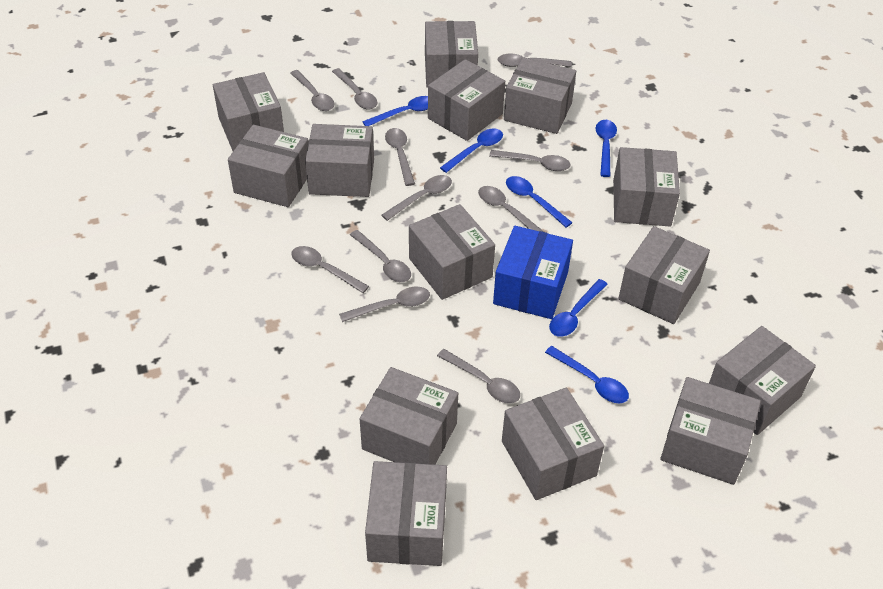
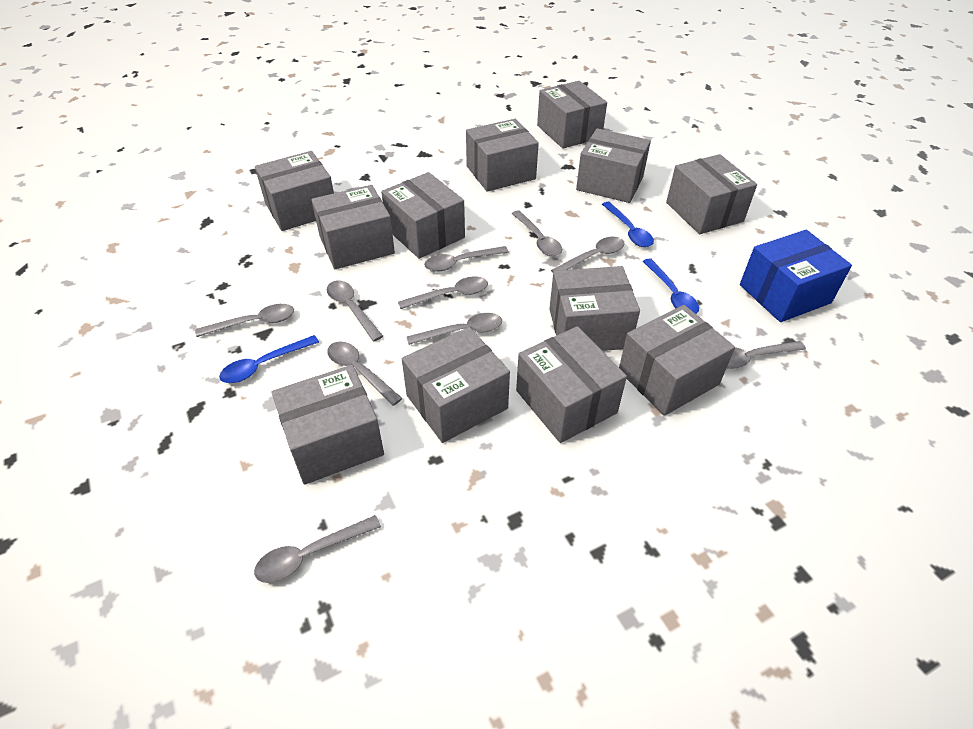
blue spoon: [362,96,428,126] [440,128,503,173] [506,176,573,228] [545,346,629,403] [549,279,608,337] [595,120,617,177] = 6 -> [219,335,319,383] [602,202,654,247] [643,259,699,314] = 3
grey box: [213,72,284,151] [228,125,309,207] [305,124,374,197] [359,367,458,465] [365,461,447,566] [409,204,495,300] [425,21,478,88] [428,59,505,141] [502,388,604,500] [504,57,576,134] [613,147,680,226] [618,226,710,324] [660,377,761,485] [709,326,816,435] = 14 -> [255,151,334,231] [272,365,384,485] [311,185,395,269] [381,172,465,259] [402,327,510,443] [466,119,539,192] [516,326,627,443] [537,81,607,148] [549,266,640,351] [576,128,651,203] [619,305,735,416] [666,154,757,234] = 12
grey spoon: [290,70,335,111] [291,246,369,293] [332,68,378,109] [339,287,430,322] [350,230,411,282] [381,175,452,221] [385,128,415,186] [437,349,520,404] [478,186,544,232] [489,150,571,171] [497,53,572,67] = 11 -> [195,304,294,337] [254,515,381,583] [327,281,383,341] [327,341,402,406] [398,276,488,309] [407,313,502,345] [424,246,509,272] [512,210,562,256] [551,237,624,273] [727,341,806,369] = 10

